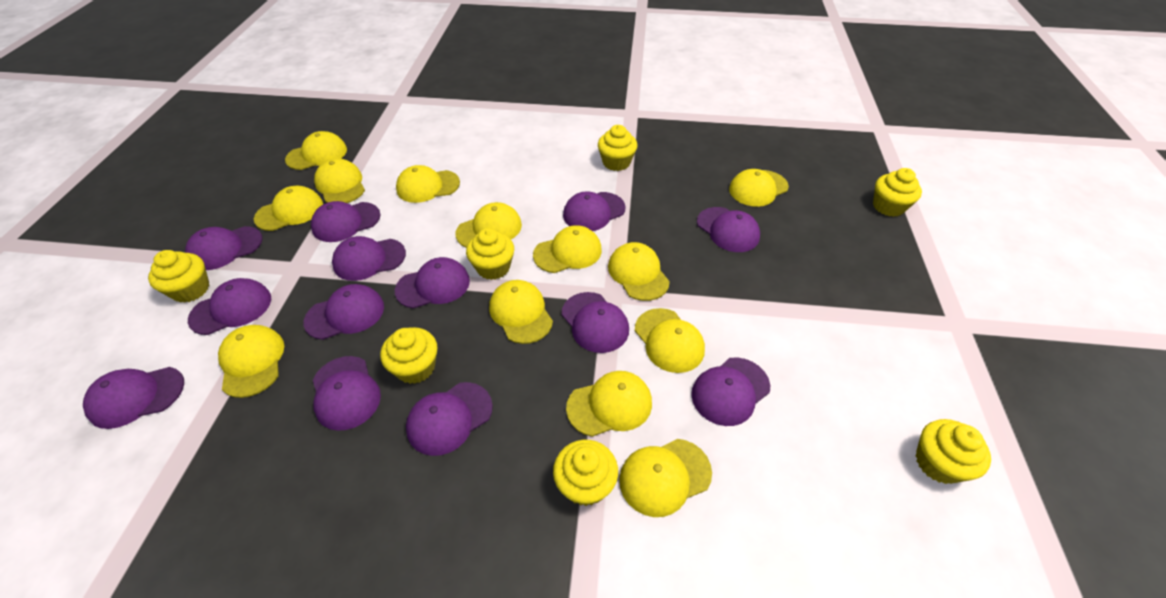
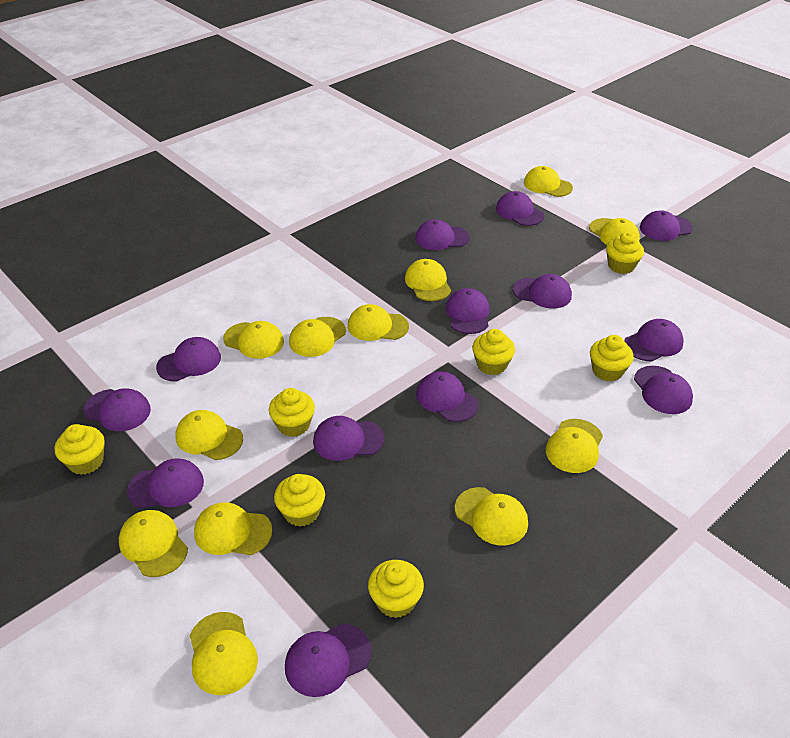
yellow cap: [218,325,284,398] [254,186,323,231] [285,131,347,170] [314,159,365,203] [396,165,460,203] [456,202,522,248] [489,280,553,344] [533,225,602,273] [566,371,652,437] [608,242,670,301] [619,439,712,517] [635,308,705,373] [729,169,789,207] = 13 -> [119,510,188,577] [176,410,243,460] [190,612,258,695] [194,502,272,555] [223,321,284,359] [289,317,346,357] [348,304,409,341] [405,259,451,301] [455,487,528,546] [524,166,573,197] [546,419,603,473] [589,218,640,245] = 12

